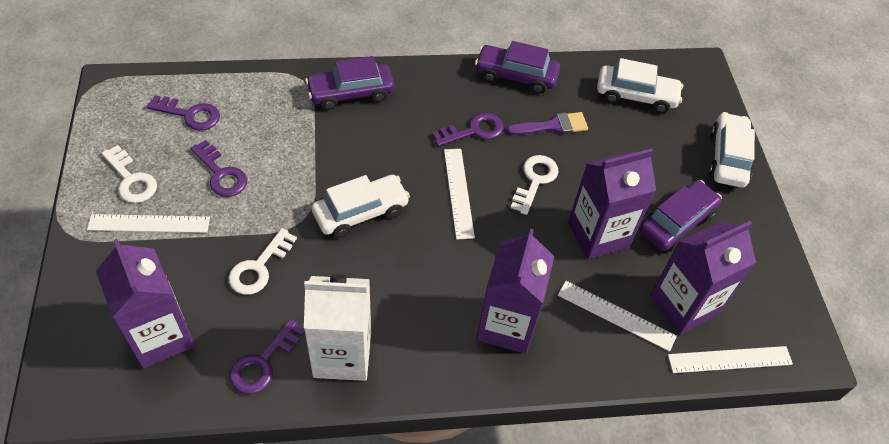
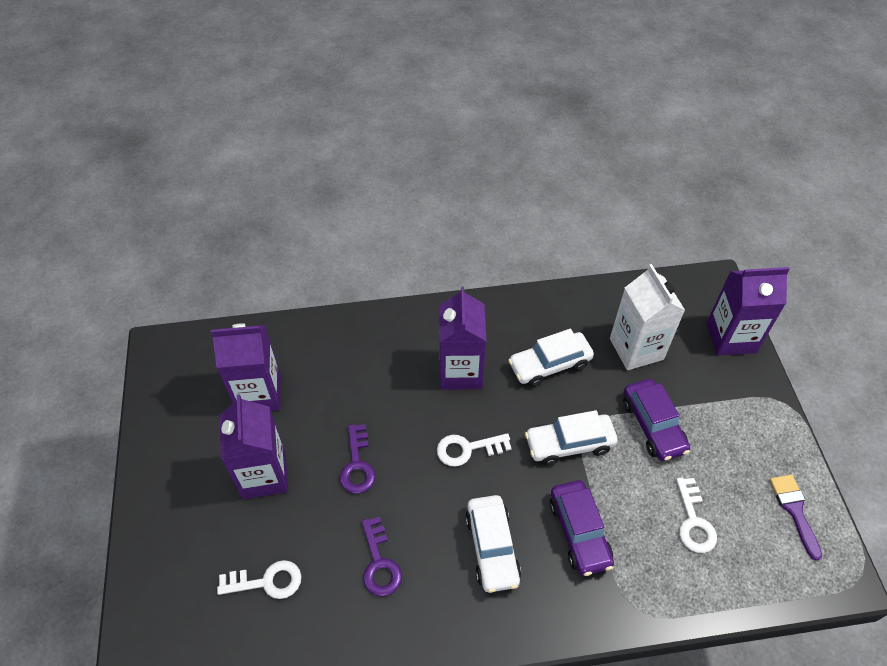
purple car: [305,56,394,110] [475,41,560,94] [640,180,722,252] = 3 -> [550,480,614,576] [623,379,690,461] = 2
purple key: [146,95,220,130] [190,140,247,197] [230,319,305,394] [432,113,503,147] = 4 -> [340,424,376,494] [362,516,402,597] = 2
white ruler: [87,214,210,233] [444,149,475,239] [558,281,677,352] [668,346,793,373] = 4 -> none = 0

